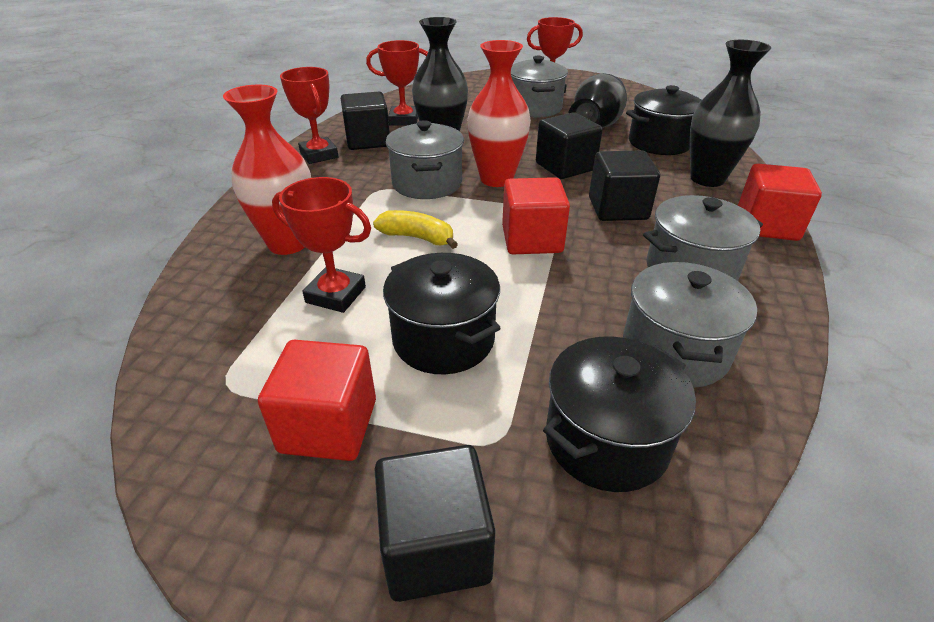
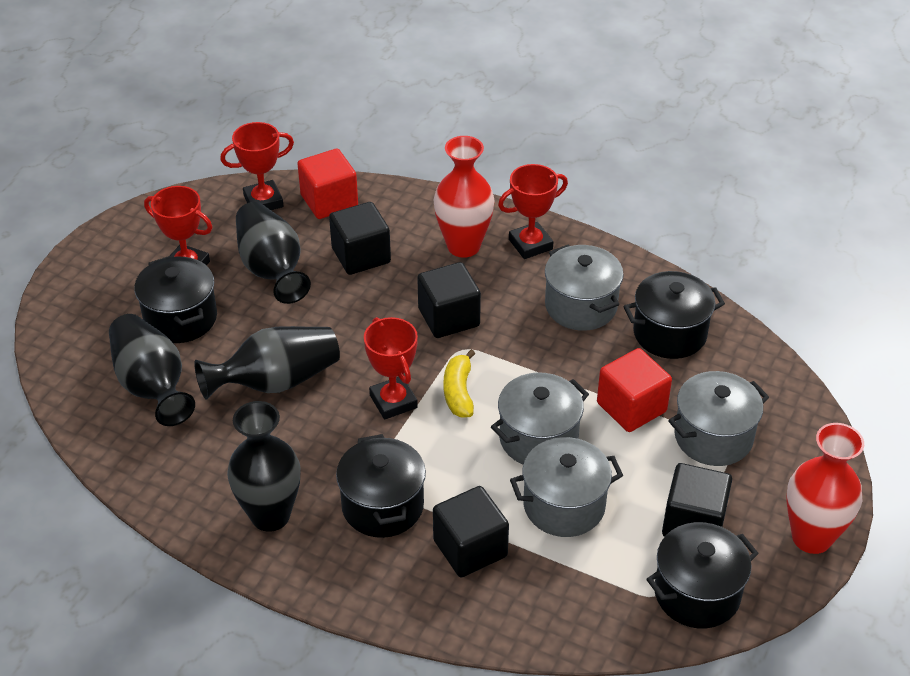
black pot: [383,253,501,374] [543,336,696,492] [626,85,701,155] = 3 -> [134,256,217,343] [336,434,426,538] [623,271,725,359] [646,522,759,628] = 4
black vase: [412,17,468,131] [568,73,627,128] [690,40,771,187] = 3 -> [109,314,195,426] [194,326,340,400] [227,401,301,532] [236,202,311,304] = 4
red cube: [258,340,376,461] [502,177,570,254] [738,163,822,241] = 3 -> [297,149,358,219] [597,348,672,432] = 2

